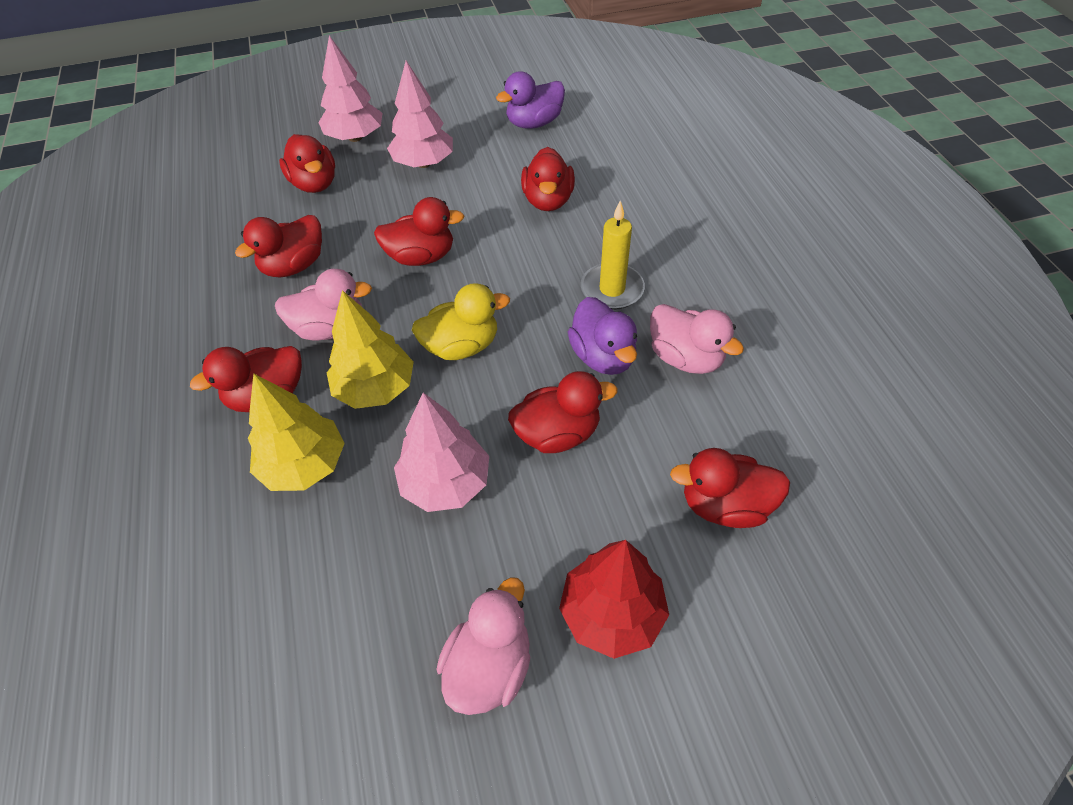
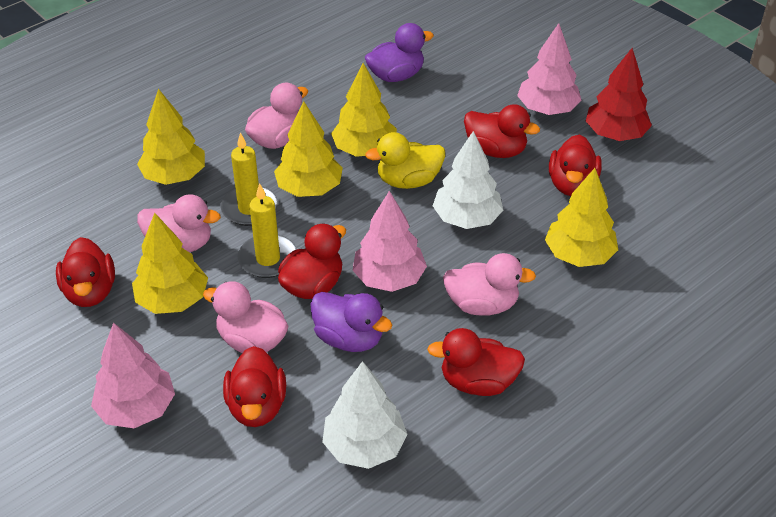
pink duck: [275,269,372,341] [437,577,530,715] [650,304,744,374] = 3 -> [137,195,221,252] [203,281,288,353] [245,83,308,149] [443,253,536,316] = 4
red duck: [190,346,302,412] [235,215,322,278] [279,134,335,193] [374,197,464,266] [508,371,617,453] [521,147,575,211] [670,448,790,528] = 7 -> [56,237,115,307] [223,346,286,427] [278,223,346,299] [427,328,525,396] [464,104,540,158] [549,134,602,196] = 6
white tree: none = 0 -> [322,361,407,469] [432,131,503,229] = 2
yellow candle: [581,201,645,310] = 1 -> [221,132,278,226] [238,183,297,278] = 2
yellow tree: [248,373,345,491] [327,290,414,409] = 2 -> [132,213,208,314] [137,89,205,185] [274,101,343,197] [331,63,397,157] [545,168,618,267] = 5

